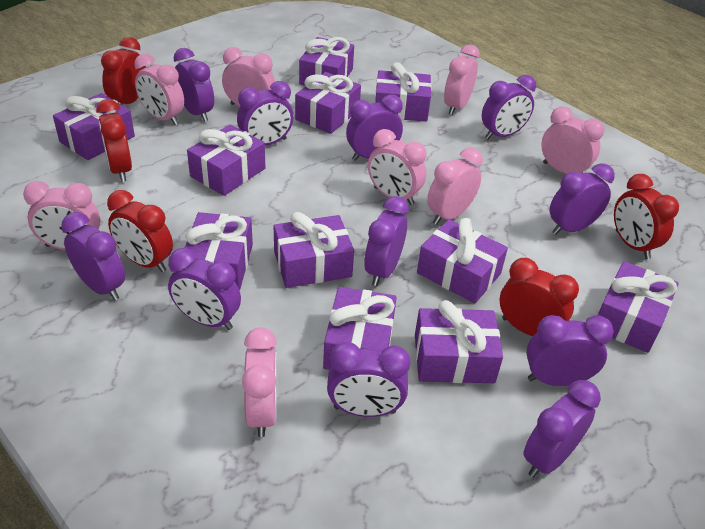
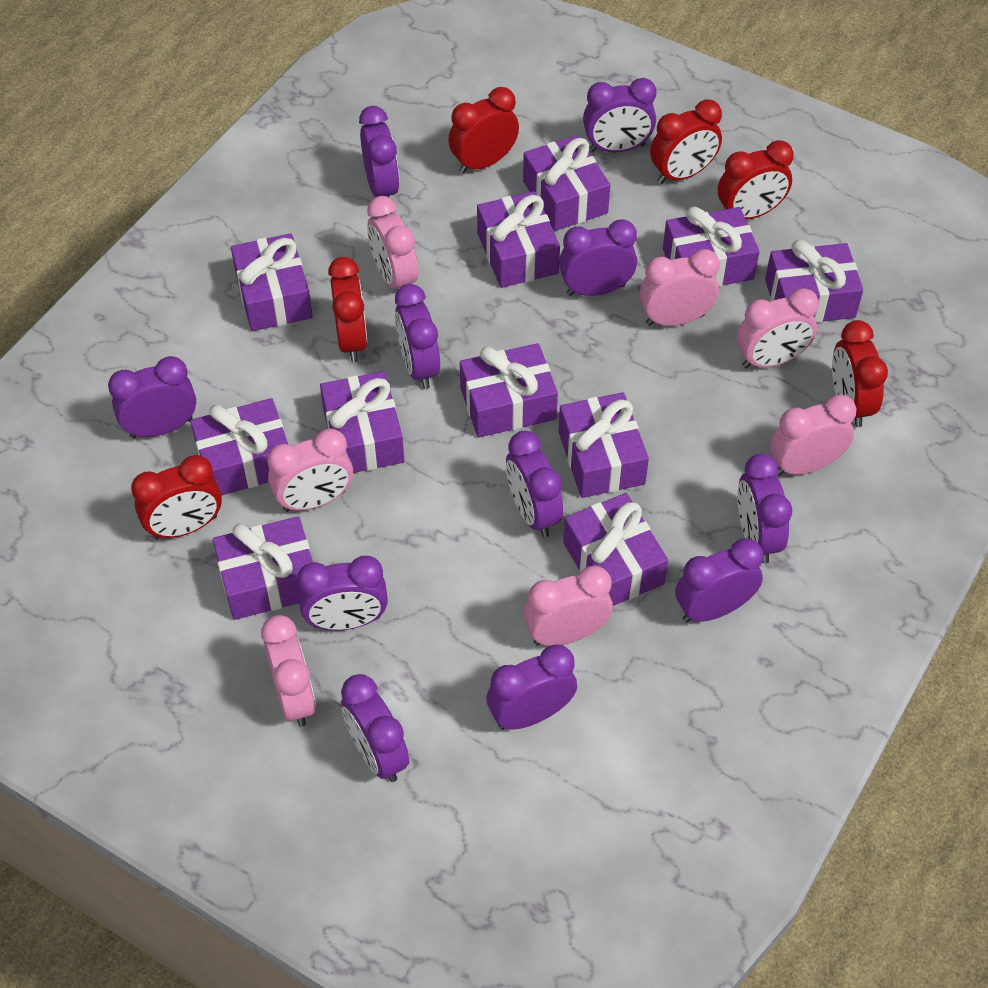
pink clock: [23,181,101,250] [135,54,184,125] [222,47,275,106] [242,327,277,437] [368,129,427,205] [427,147,483,225] [444,44,480,115] [541,106,605,174] = 8 -> [261,615,316,727] [267,428,353,512] [367,196,418,289] [524,566,613,646] [640,249,720,326] [737,288,819,369] [770,394,856,476] = 7
red clock: [96,99,132,182] [101,37,146,105] [107,190,173,272] [500,258,579,336] [614,174,679,259] = 5 -> [131,455,222,539] [328,257,367,362] [448,87,519,174] [650,100,722,184] [718,140,793,219] [832,320,888,427] = 6

